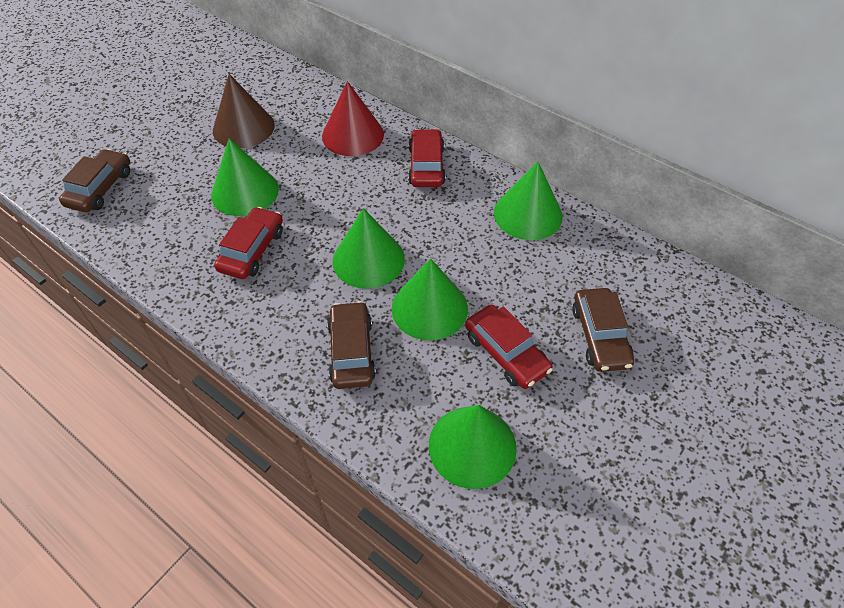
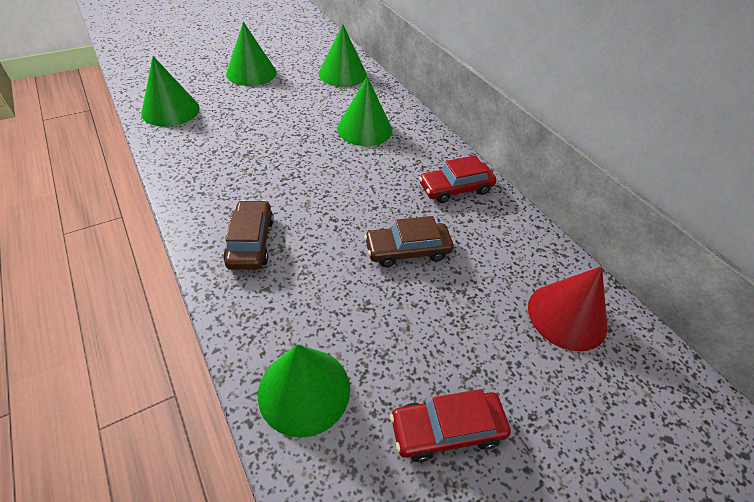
brown car: [59,149,130,212] [327,301,376,389] [572,288,634,372] = 3 -> [223,200,274,270] [364,216,454,267] = 2
brown cone: [213,74,275,148] = 1 -> none = 0
red car: [214,207,283,279] [408,129,446,187] [465,305,553,389] = 3 -> [390,389,511,462] [419,155,496,203] = 2

